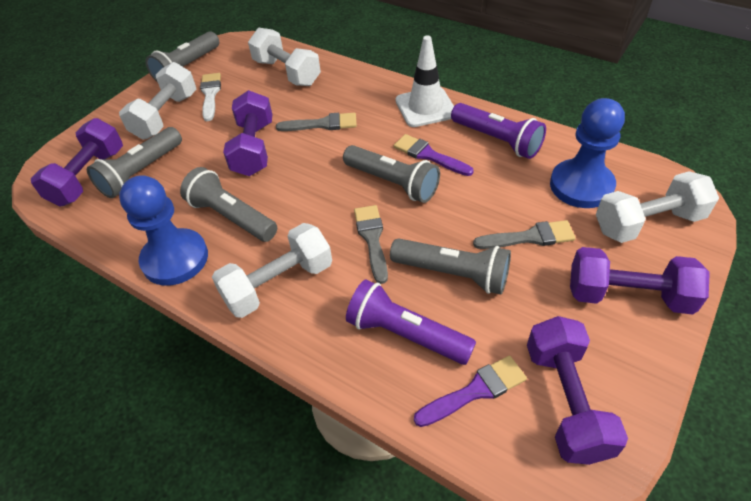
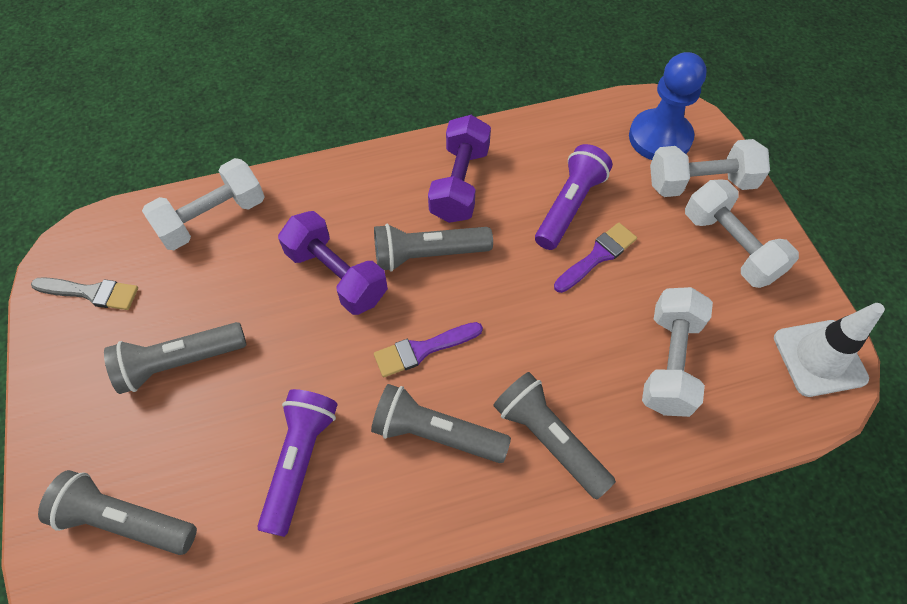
blue pawn: [119,175,208,286] [550,98,625,208] = 2 -> [629,52,707,160] = 1
grey brush: [276,113,357,131] [354,205,388,284] [473,220,576,249] = 3 -> [31,277,138,310] = 1
purple dumbbell: [31,118,123,207] [223,90,272,176] [527,316,628,465] [570,247,710,314] = 4 -> [278,211,388,315] [428,115,491,223] = 2
white brush: [200,73,221,121] = 1 -> none = 0

